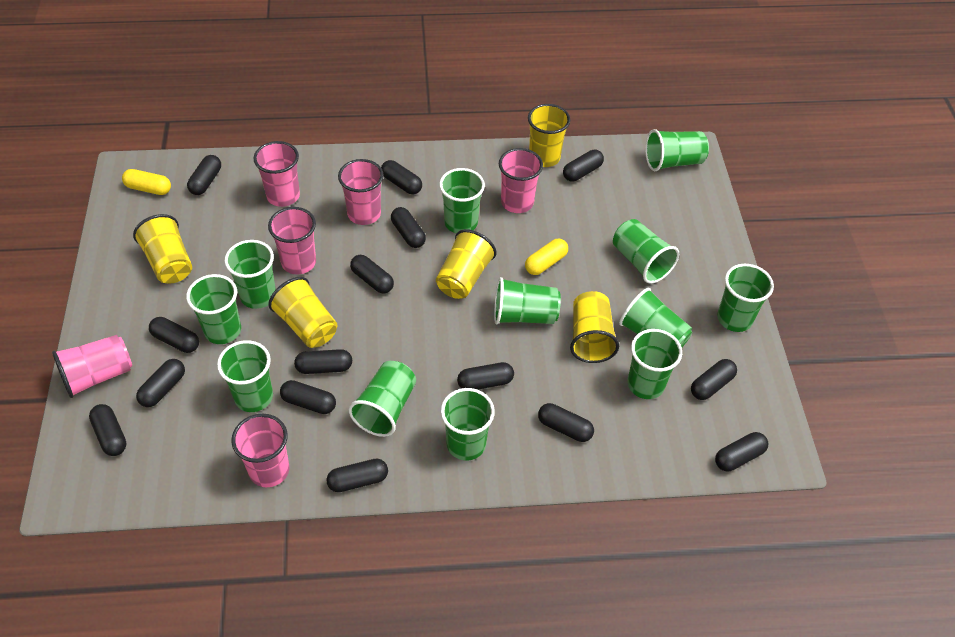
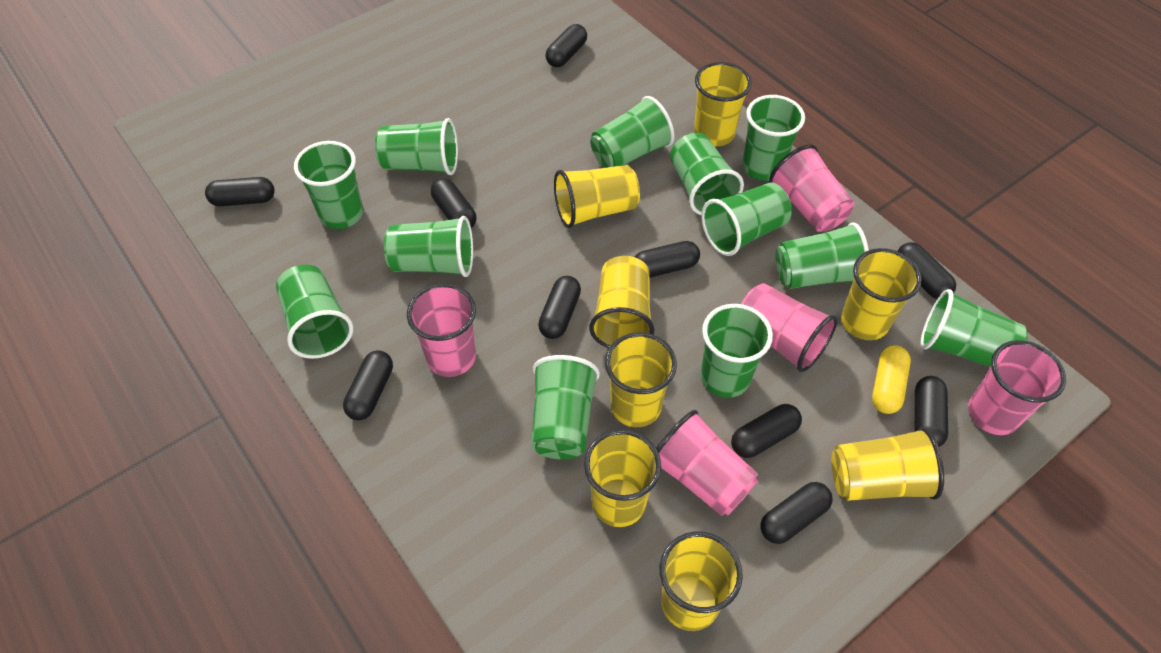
black capsule: [89,404,126,456] [136,359,185,407] [149,317,199,353] [187,155,221,195] [280,380,336,414] [294,349,352,374] [326,459,388,492] [350,255,394,293] [381,160,422,194] [391,207,426,248] [457,362,514,390] [538,403,594,442] [563,150,604,182] [691,359,737,400] [715,432,768,471] = 15 -> [205,177,275,206] [343,350,393,420] [431,178,476,228] [538,276,581,339] [545,24,587,67] [635,241,700,278] [731,404,802,458] [760,482,833,544] [898,242,956,299] [915,376,948,447] = 10
pink cup: [52,335,132,398] [231,414,289,487] [254,141,300,207] [268,207,316,274] [338,159,384,225] [499,148,543,213] = 6 -> [407,283,476,377] [656,410,758,516] [741,283,837,372] [769,145,854,232] [968,340,1066,435] = 5
yellow capsule: [122,169,171,195] [525,239,568,275] = 2 -> [872,345,911,414] = 1
yellow cup: [133,214,192,283] [268,277,337,348] [436,229,497,299] [528,104,570,167] [570,291,619,363] = 5 -> [554,165,640,228] [584,429,661,527] [589,256,655,348] [605,332,677,427] [660,531,743,631] [694,62,752,147] [831,427,944,501] [841,248,922,340] = 8

